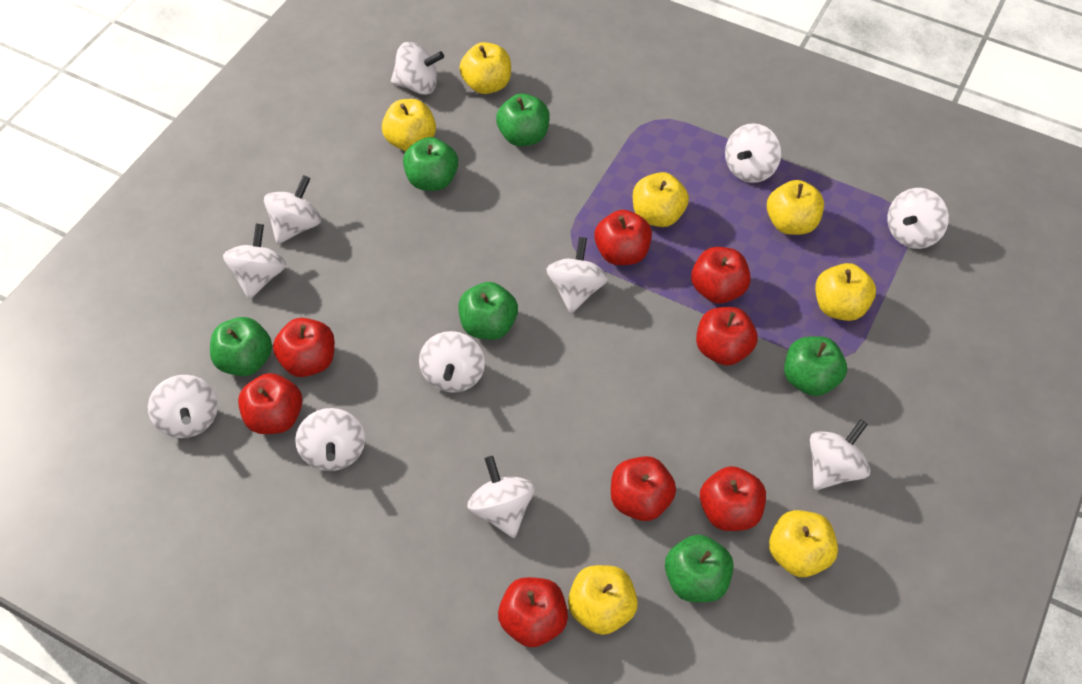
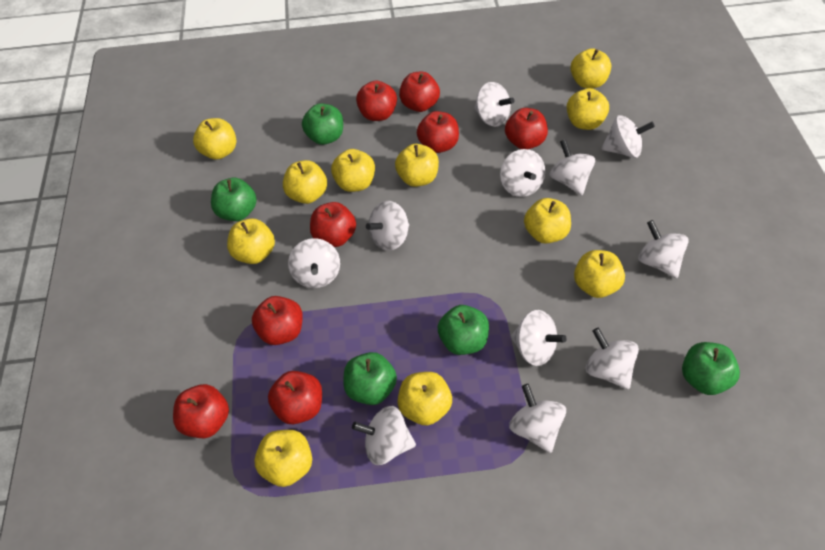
green apple: [210,317,272,376] [403,137,458,191] [458,282,518,340] [496,93,550,146] [665,535,734,602] [784,336,847,396] = 6 -> [211,178,257,221] [302,103,343,145] [343,352,397,405] [437,305,489,355] [682,342,740,395] = 5
yellow apple: [382,99,436,151] [459,42,511,94] [568,565,638,635] [633,172,689,227] [767,180,824,235] [769,510,838,577] [815,263,876,321] = 7 -> [193,118,236,160] [227,218,275,264] [254,430,312,487] [283,160,327,204] [331,149,375,192] [395,144,439,187] [397,372,452,426] [524,198,571,244] [567,88,609,130] [570,48,611,88] [574,250,625,298] = 11

